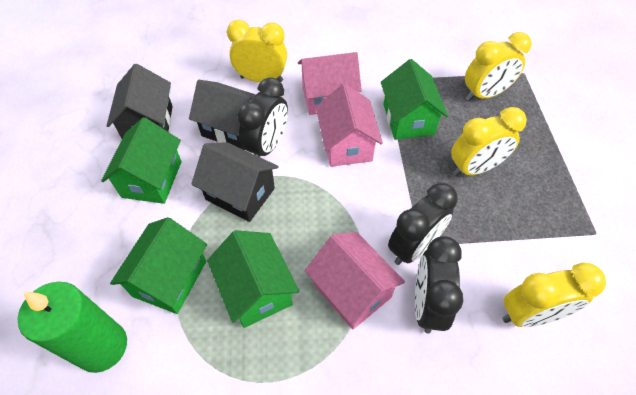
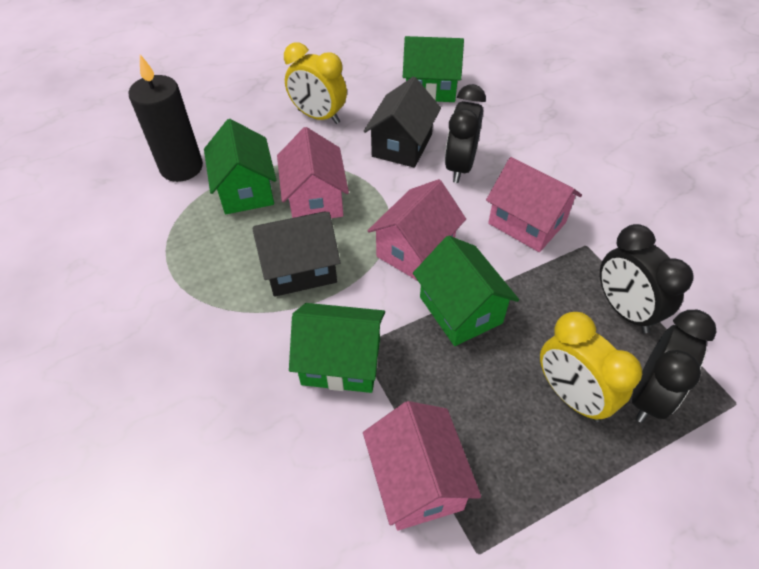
black candle: none = 0 -> [129,54,203,182] = 1
black house: [107,64,173,138] [189,80,256,150] [191,142,279,222] = 3 -> [252,212,340,297] [364,77,441,168] = 2
green candle: [17,282,127,373] = 1 -> none = 0
pink house: [298,52,362,115] [305,232,405,330] [316,84,383,167] = 3 -> [277,127,349,218] [363,401,481,530] [367,179,466,281] [486,157,582,252] = 4
yellow clock: [227,20,287,82] [451,107,527,176] [465,32,532,101] [503,262,606,327] = 4 -> [284,42,347,124] [540,312,642,422] = 2

